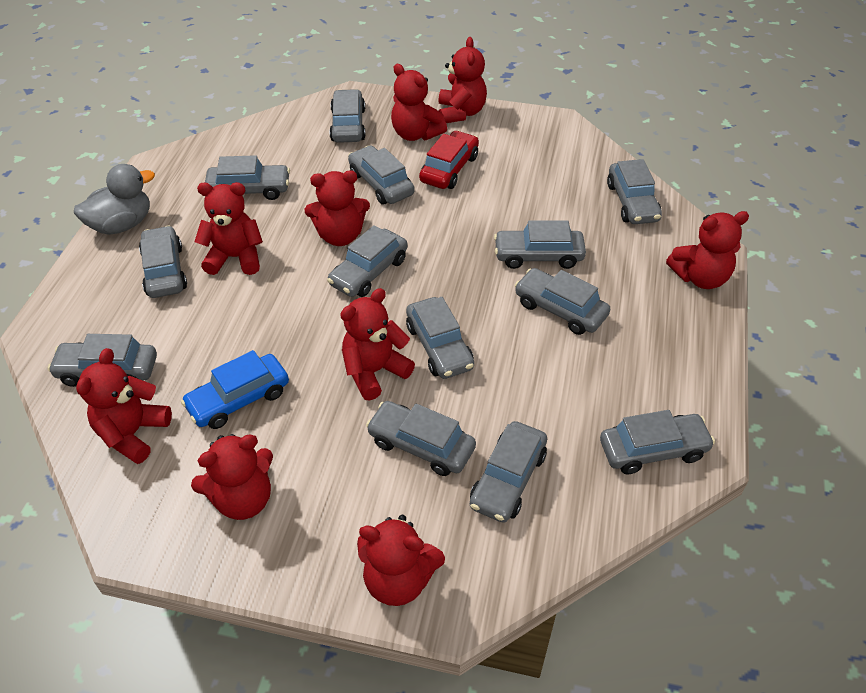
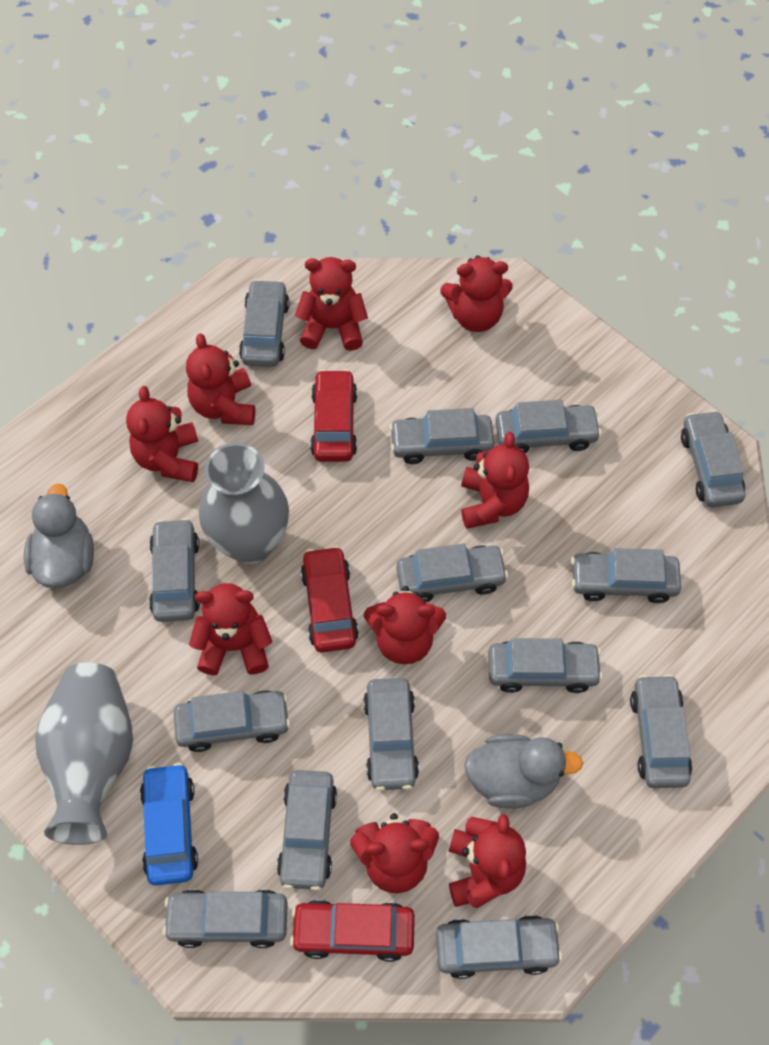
grey car: [48,334,157,387] [139,226,187,298] [205,155,290,200] [327,225,408,297] [329,89,366,143] [348,145,415,205] [366,401,476,476] [406,297,474,379] [470,421,547,523] [494,220,586,269] [515,268,610,335] [600,410,715,475] [607,159,662,224] = 13 -> [149,518,200,622] [163,889,288,948] [174,690,290,752] [239,279,290,367] [277,770,337,891] [363,678,419,791] [389,408,494,464] [396,544,508,603] [436,915,562,979] [488,638,603,693] [496,400,601,453] [571,548,681,603] [630,674,692,788] [681,410,745,507] = 14
grey duck: [74,164,155,235] = 1 -> [24,484,94,588] [464,734,583,809] = 2
grey vase: none = 0 -> [35,662,133,845] [199,443,289,564] = 2
red car: [419,130,479,189] = 1 -> [290,900,415,962] [301,546,359,652] [310,369,357,462] = 3

